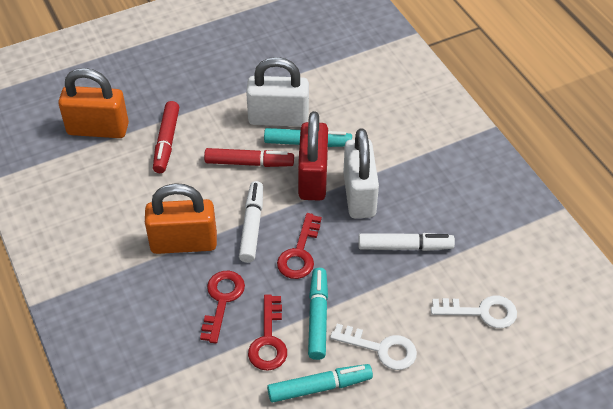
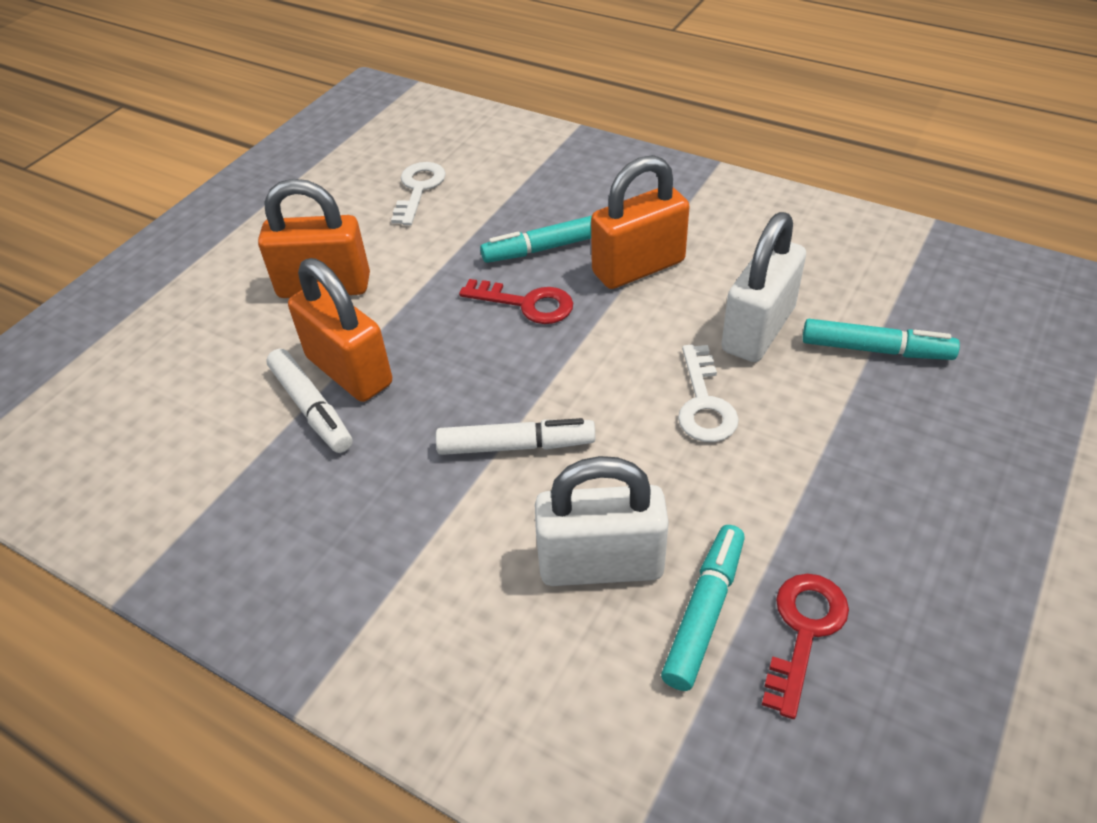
orange padlock: [58,68,129,138] [145,183,217,254] = 2 -> [258,179,370,298] [288,258,392,402] [591,155,690,289] = 3
red key: [200,271,245,343] [248,294,287,371] [277,213,322,279] = 3 -> [459,279,573,324] [762,574,849,719] = 2
red marker: [153,101,179,173] [204,148,294,167] = 2 -> none = 0
red padlock: [298,111,328,201] = 1 -> none = 0

